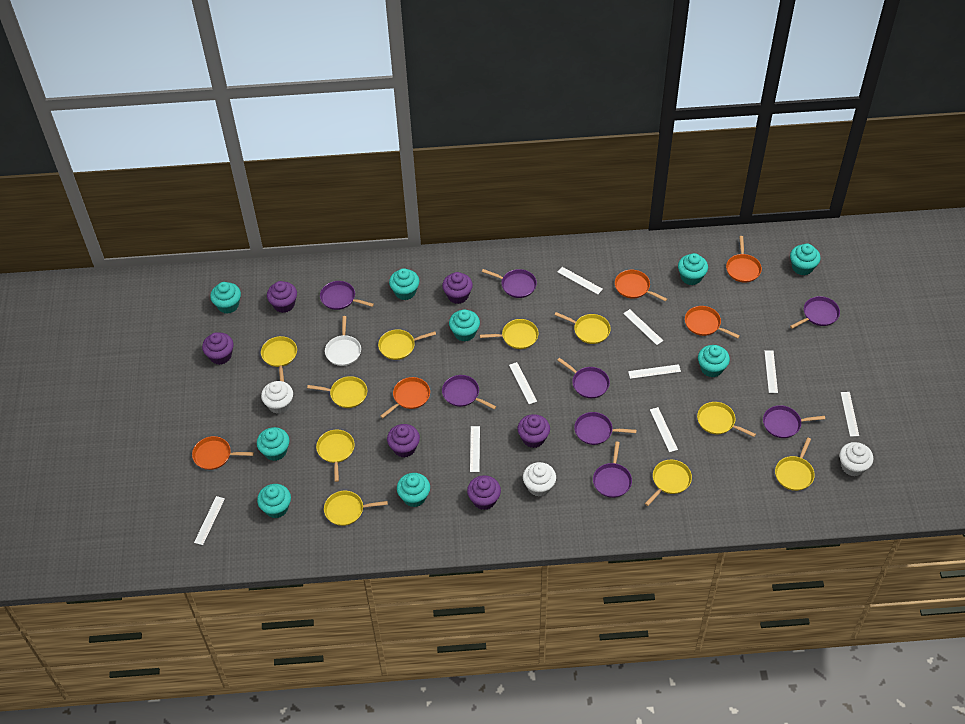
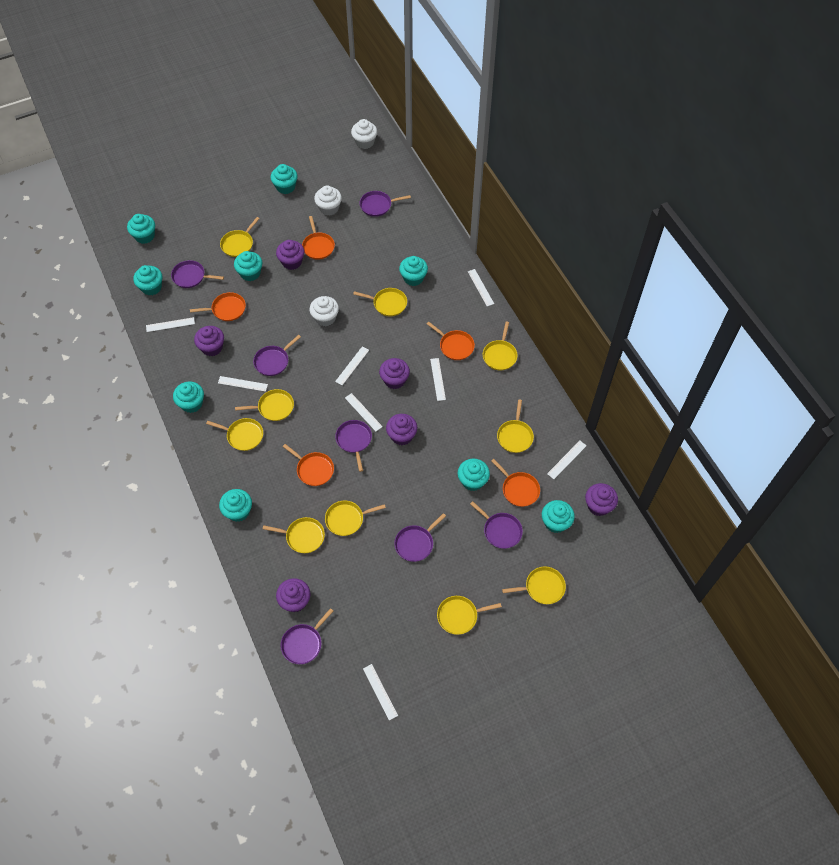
purple pan: [320,281,374,310] [442,375,496,409] [482,269,537,298] [557,358,610,398] [574,412,636,445] [593,442,632,498] [763,405,825,438] [790,296,840,329] = 8 -> [171,260,224,288] [253,335,301,376] [281,608,333,664] [335,420,372,472] [359,191,411,217] [394,513,446,562] [470,501,523,549] = 7
white pan: [325,316,361,366] = 1 -> none = 0
white ruler: [194,496,225,545] [470,426,480,472] [509,362,537,404] [558,267,603,294] [623,309,663,345] [628,364,681,379] [650,407,678,452] [765,350,778,393] [841,392,859,437] = 9 -> [146,317,195,332] [218,376,268,392] [335,346,369,385] [345,393,383,431] [363,664,398,720] [430,358,446,401] [468,269,494,306] [547,441,587,479] = 8

